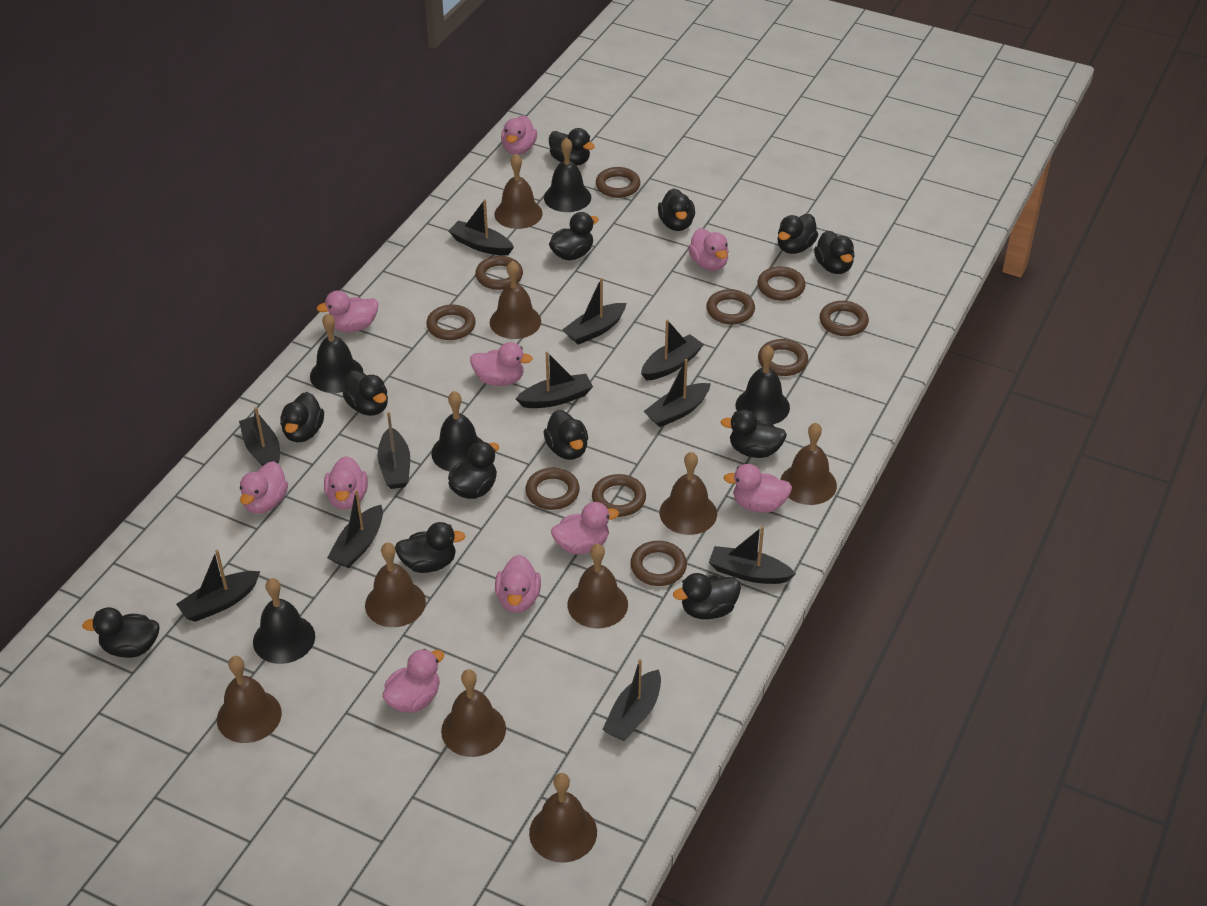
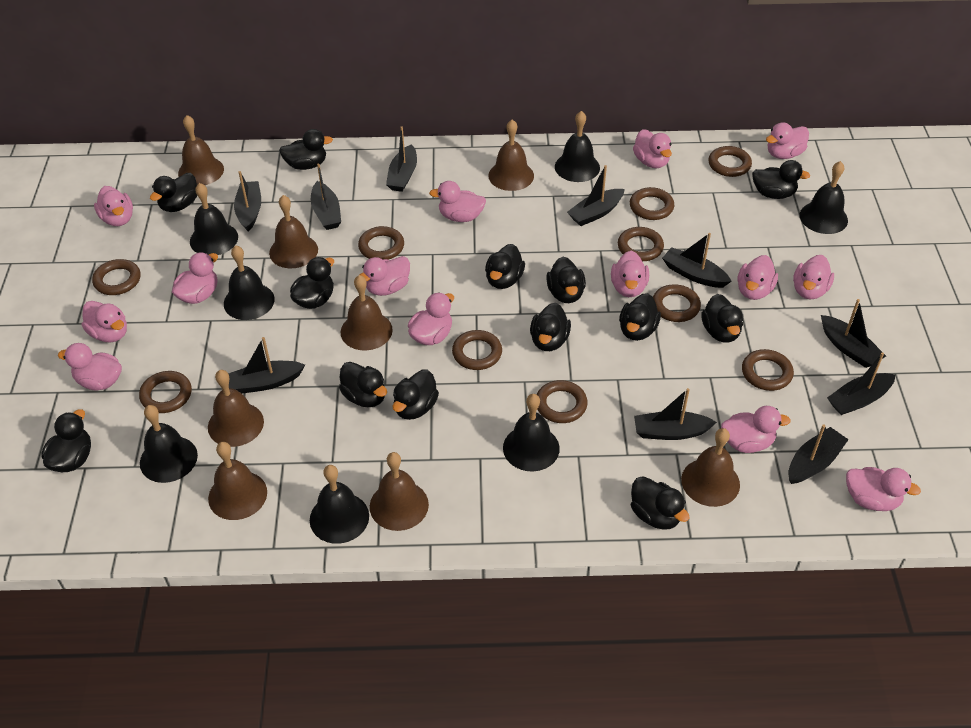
black bell: [253,578,315,664] [310,313,364,393] [431,391,483,472] [544,137,591,212] [736,345,790,424] = 5 -> [140,405,198,483] [190,183,238,255] [224,245,275,320] [310,465,369,544] [503,394,560,471] [555,111,600,182] [800,161,848,234] = 7
black boat: [176,550,261,622] [239,407,280,466] [327,490,383,568] [378,412,410,489] [448,199,514,255] [516,352,593,408] [562,278,626,345] [602,659,661,741] [641,320,704,381] [644,359,711,427] [709,526,796,584] = 11 -> [228,337,305,393] [234,171,261,232] [311,164,341,230] [386,127,417,192] [567,165,625,226] [634,388,717,440] [662,233,732,288] [789,424,849,484] [821,299,886,368] [827,352,896,415] = 10
brown bell: [217,656,282,743] [365,542,426,627] [441,669,506,757] [490,261,541,339] [495,154,543,229] [529,773,597,862] [568,543,628,628] [660,452,717,535] [780,423,837,505] = 9 -> [178,115,224,185] [208,370,264,447] [208,442,267,520] [269,195,318,268] [341,275,393,350] [370,452,429,531] [489,120,534,191] [681,428,740,507] = 8
pink duck: [240,461,288,514] [317,290,378,332] [324,456,368,510] [382,649,444,713] [470,342,533,386] [495,555,541,613] [501,115,537,155] [551,502,619,555] [688,228,729,271] [724,464,792,513] = 10 -> [58,343,122,390] [82,301,127,342] [94,186,133,226] [172,252,218,304] [360,256,410,296] [408,292,454,345] [429,181,486,222] [611,251,649,297] [633,129,672,168] [721,406,791,453] [737,255,778,300] [766,122,809,159] [793,255,834,300] [846,467,921,511] = 14

